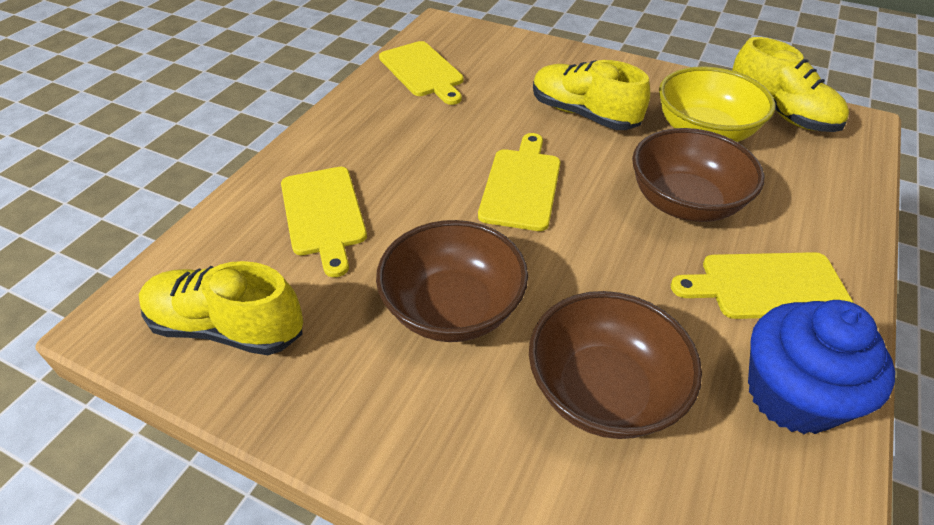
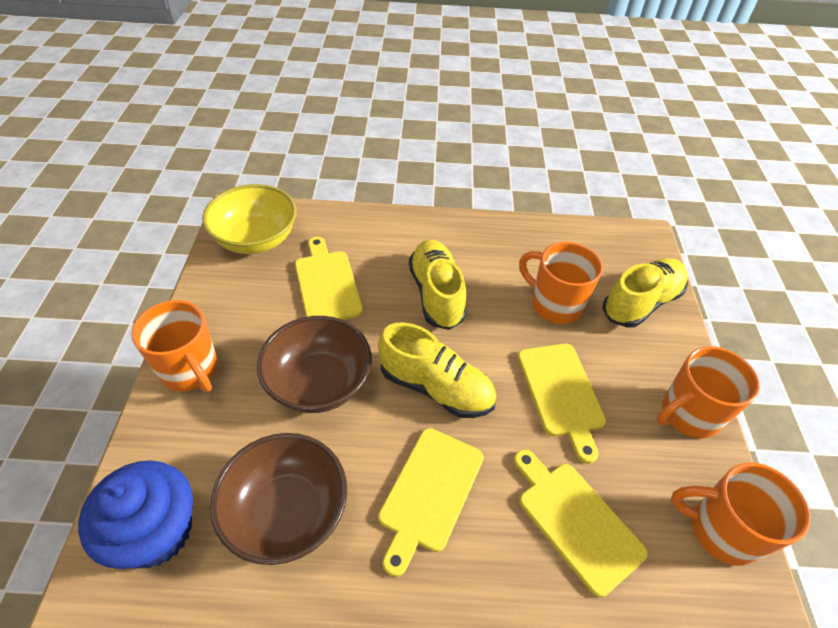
brown bowl: [376,220,528,342] [529,291,702,439] [632,128,764,222] = 3 -> [210,433,347,565] [257,316,372,413] = 2
orange mug: none = 0 -> [131,300,218,392] [519,242,603,324] [657,346,760,439] [671,463,810,566] = 4

